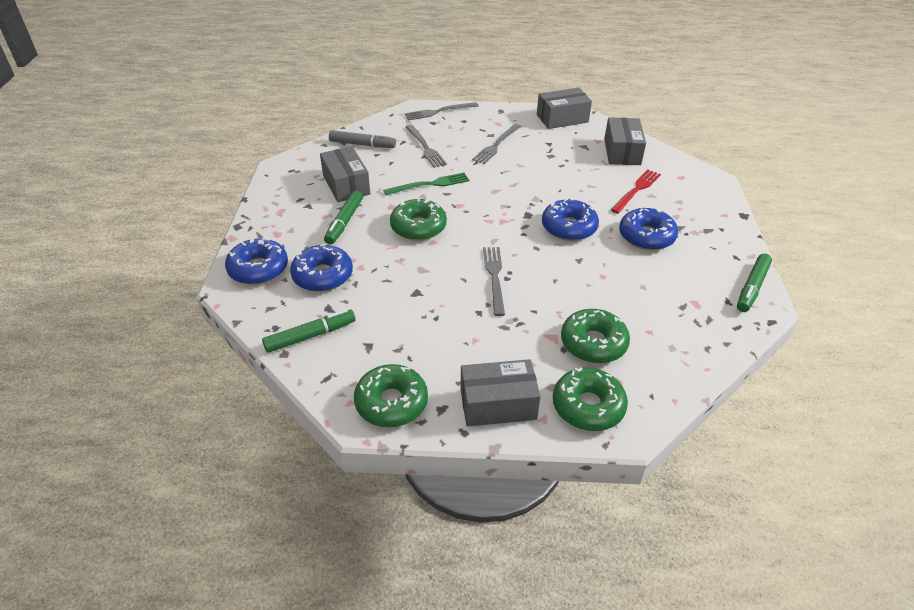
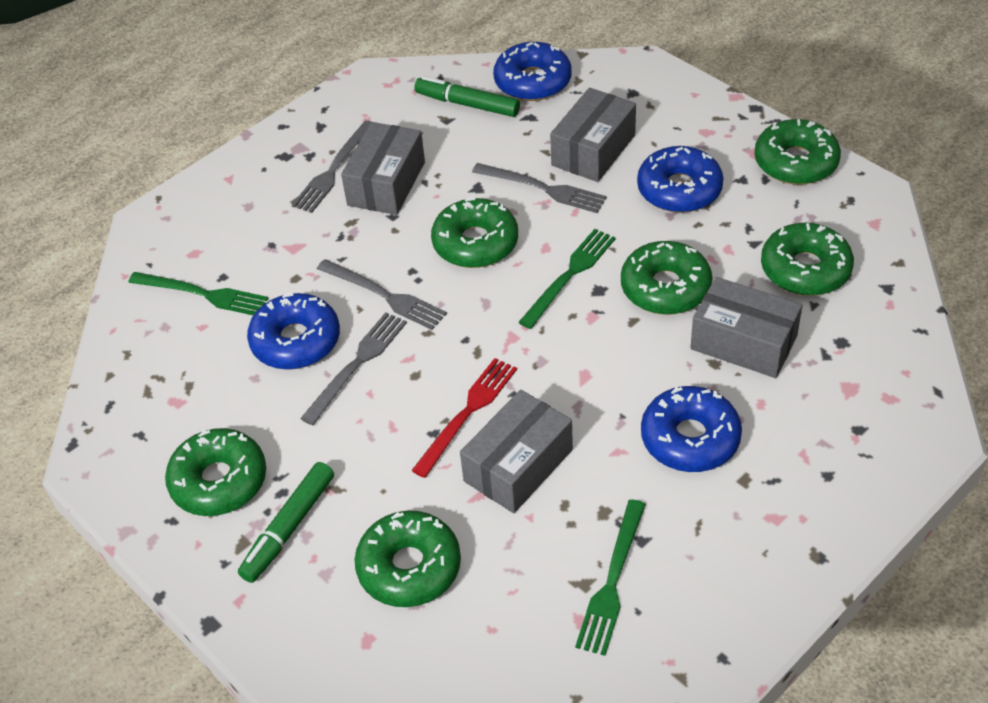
green donut: [354,364,428,427] [390,199,447,241] [553,367,628,431] [561,309,630,363] = 4 -> [165,428,266,516] [354,510,461,607] [431,197,518,268] [621,241,712,315] [754,119,841,185] [761,223,854,296] = 6
green fork: [383,173,469,195] = 1 -> [128,272,269,315] [518,229,616,329] [575,499,646,656] = 3
green marker: [262,309,356,353] [324,191,363,245] [737,253,772,312] = 3 -> [238,462,334,583] [414,76,520,117] = 2
grey marker: [329,130,396,148] = 1 -> none = 0

